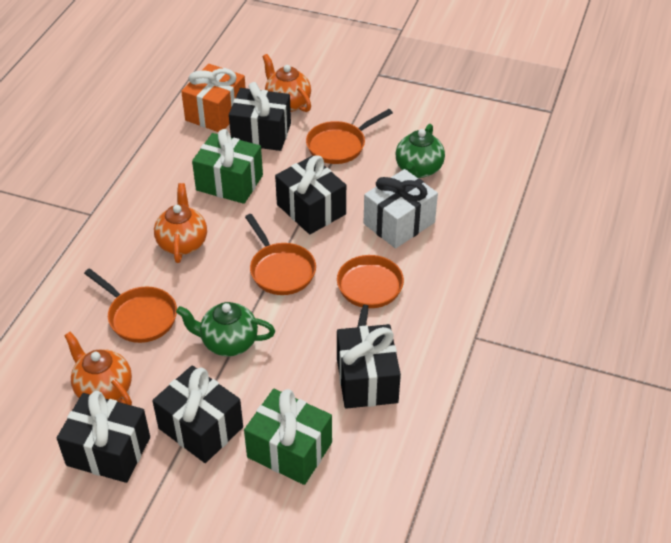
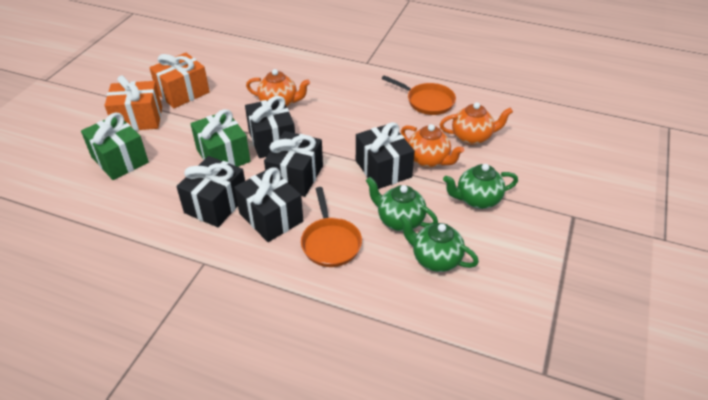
green teapot: [176,302,275,356] [396,124,445,178] = 2 -> [366,177,438,231] [399,214,479,272] [443,164,518,209] = 3
orange gift: [181,64,246,132] = 1 -> [105,75,162,131] [150,53,210,108] = 2
orange pan: [84,268,177,343] [245,214,316,295] [306,109,393,164] [337,255,404,327] = 4 -> [301,187,362,267] [382,75,456,115] = 2
white gift: [364,169,438,248] = 1 -> none = 0

